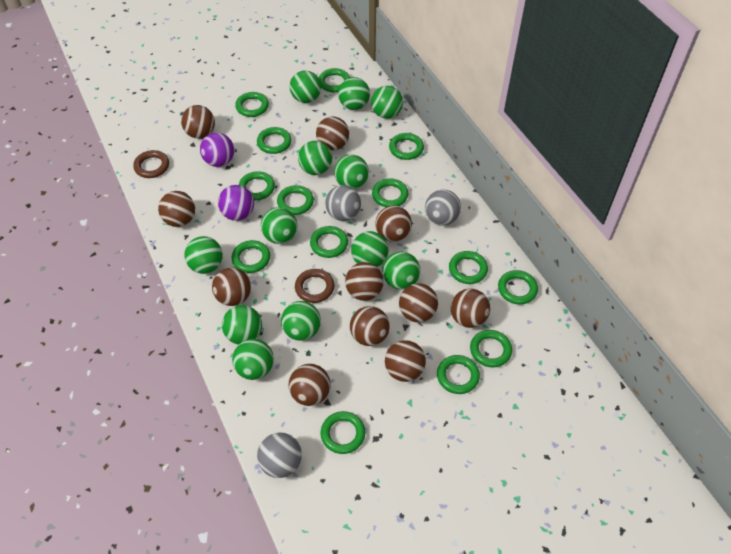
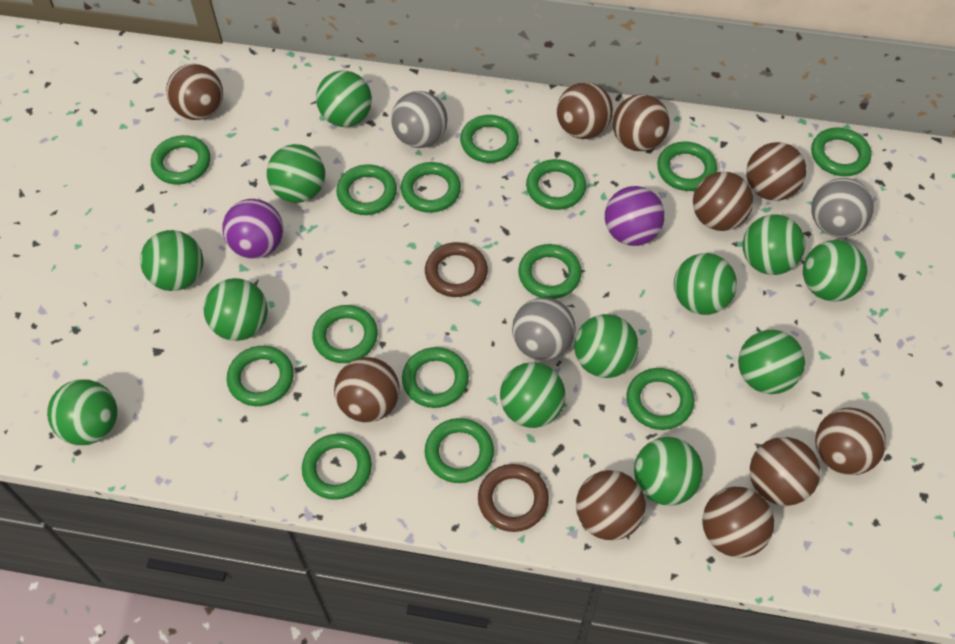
brown ball: [158,191,195,227] [181,105,215,139] [212,268,251,306] [289,364,330,406] [316,117,349,150] [345,262,384,301] [350,306,390,346] [376,205,412,242] [385,340,426,382] [399,283,438,322] [451,289,490,328] = 11 -> [166,64,223,120] [334,357,400,423] [557,82,613,139] [576,470,646,540] [613,94,670,151] [693,172,753,231] [702,487,774,558] [746,142,806,201] [750,437,820,506] [815,408,886,475] = 10

